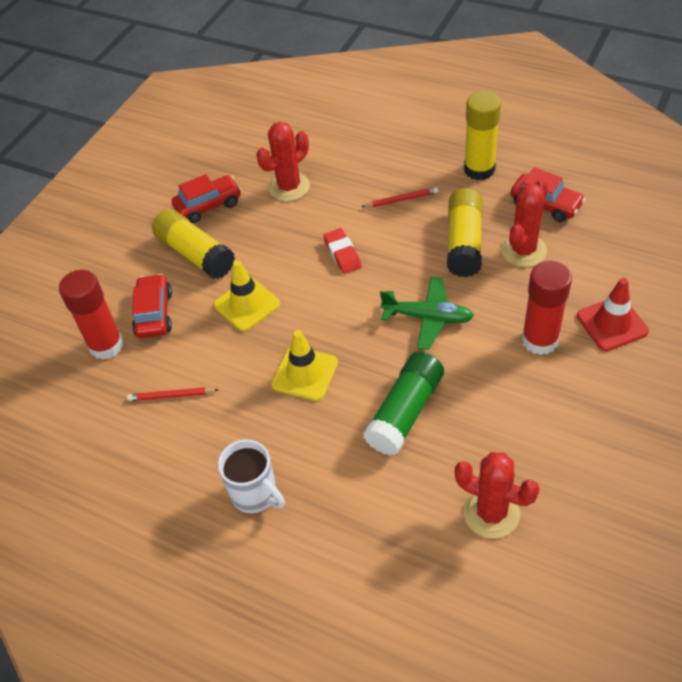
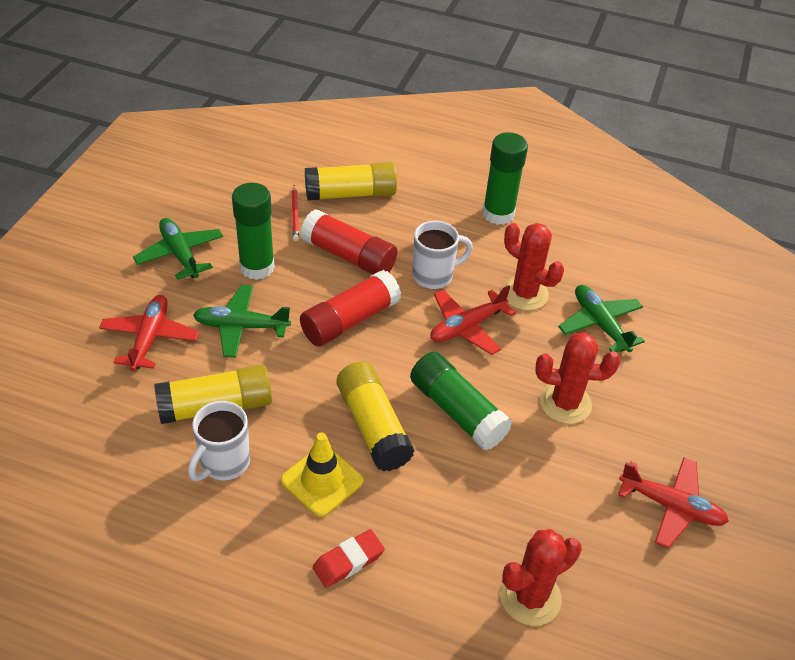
green glue stick: [363,351,444,456] = 1 -> [232,183,275,280] [410,352,512,451] [482,132,528,225] = 3
green plane: [380,276,474,350] = 1 -> [133,218,223,280] [193,285,291,358] [558,285,645,353] = 3
red car: [132,274,172,338] [171,174,241,223] [511,167,585,222] = 3 -> none = 0
red pencil: [127,387,218,401] [361,187,438,207] = 2 -> [292,185,299,241] = 1
red plane: none = 0 -> [99,295,199,371] [430,285,516,355] [618,458,729,549] = 3
red traffic cone: [577,278,649,351] = 1 -> none = 0
white mug: [218,439,285,513] = 1 -> [188,401,250,481] [412,221,473,289] = 2
yellow traffic cone: [214,260,280,331] [271,330,338,401] = 2 -> [281,432,364,517] = 1

